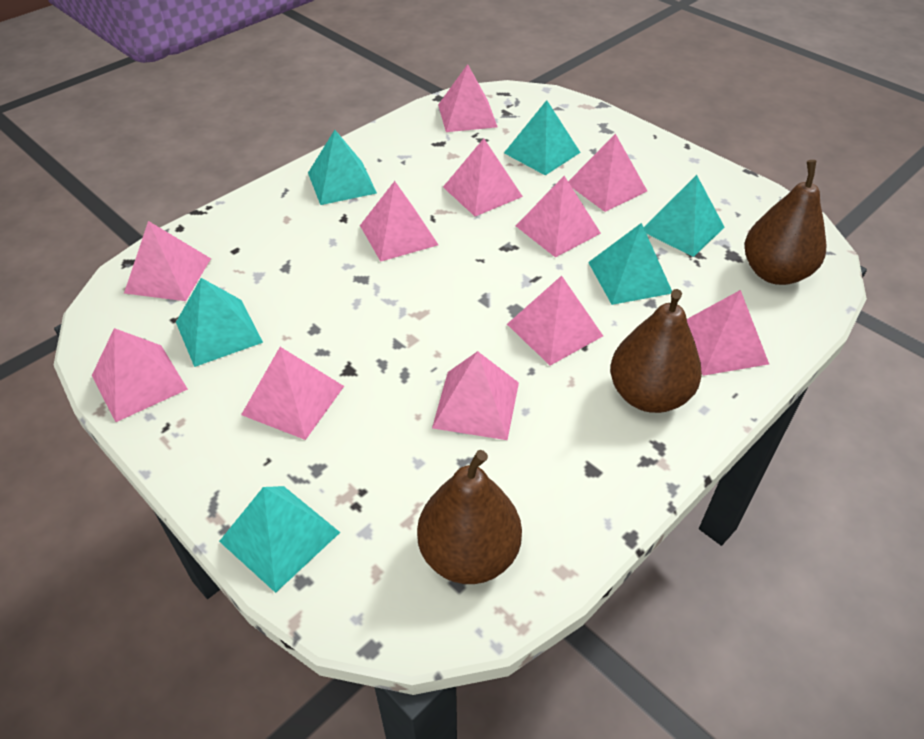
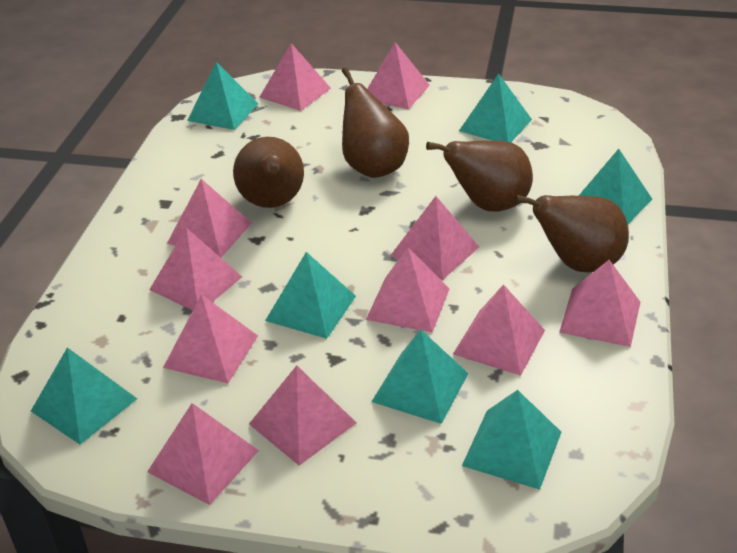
brown pear: [417,450,522,584] [610,289,702,413] [744,160,826,285] = 3 -> [233,137,304,208] [342,67,409,178] [426,141,533,211] [514,195,629,273] = 4
turquoise pyramid: [176,278,263,367] [219,486,340,593] [308,130,377,205] [504,100,581,175] [588,223,672,305] [644,175,725,257] = 6 -> [31,347,137,444] [187,62,258,130] [265,252,356,339] [371,330,469,424] [459,73,532,142] [462,390,561,490] [579,149,652,224] = 7

